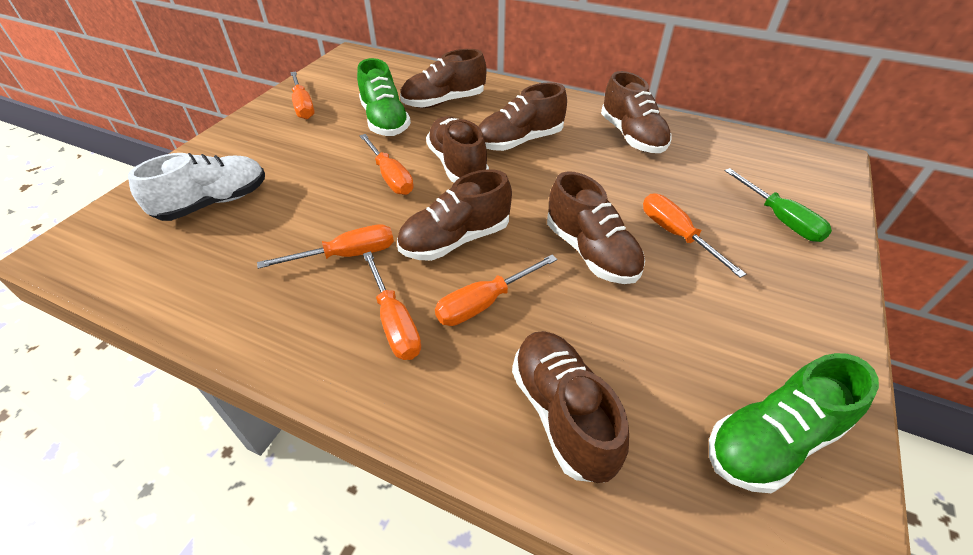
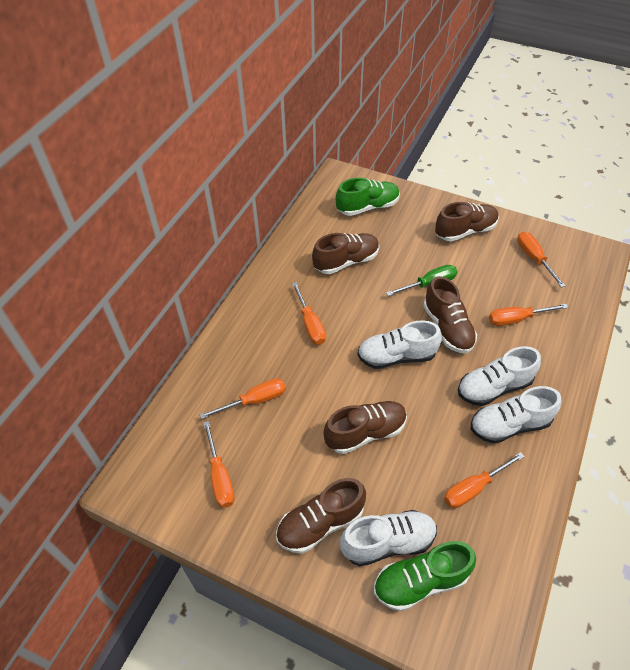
brown shoe: [397,169,512,261] [400,49,487,108] [426,116,489,182] [478,83,567,151] [512,331,629,483] [547,171,645,284] [601,71,672,153] = 7 -> [276,478,366,554] [312,233,379,274] [323,401,407,454] [423,276,477,353] [435,202,499,241] = 5
white shoe: [128,153,265,221] = 1 -> [340,510,437,566] [357,320,442,369] [458,346,541,406] [471,386,561,444] = 4

